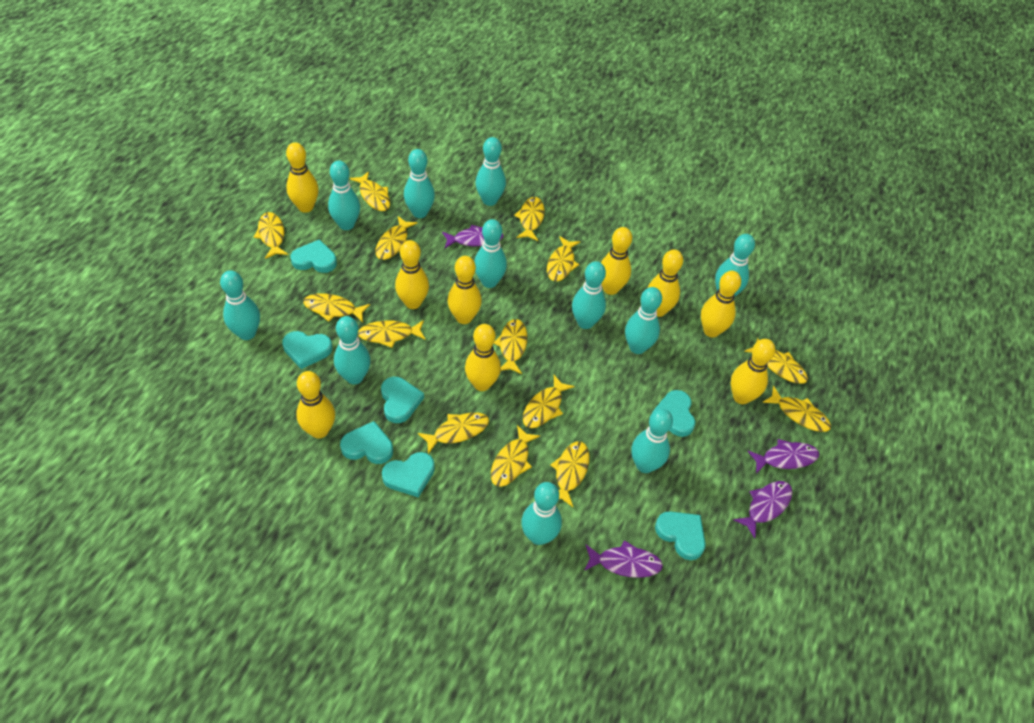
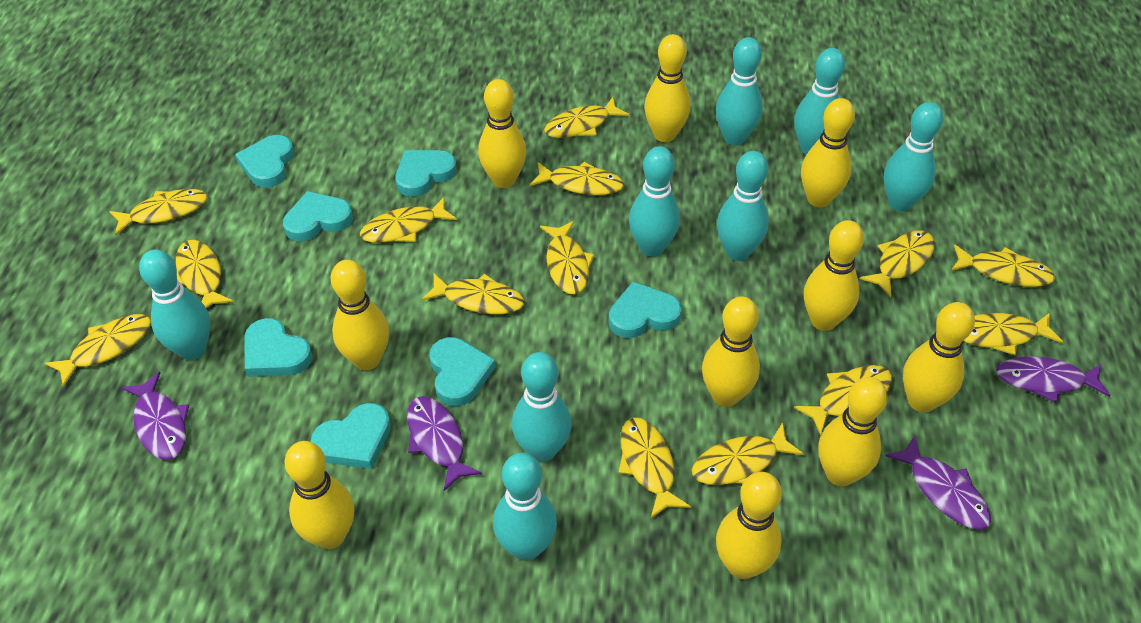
turquoise bowling pin: [220,270,260,340] [328,161,360,230] [334,316,371,384] [404,149,435,218] [474,219,507,288] [475,137,506,206] [521,482,562,545] [572,261,606,329] [625,287,662,354] [631,409,673,473] [715,234,755,297] = 11 -> [139,249,211,360] [493,453,557,561] [512,352,571,462] [629,146,680,257] [716,37,763,145] [717,151,769,261] [794,48,845,155] [884,102,943,211] = 8
yellow bowling pin: [286,142,319,213] [296,371,335,439] [395,240,429,309] [447,256,482,324] [465,324,501,391] [601,227,632,295] [648,249,683,317] [701,271,741,337] [731,339,775,404] = 9 -> [285,441,355,549] [331,260,389,370] [478,79,526,188] [644,34,691,142] [702,296,760,407] [716,472,782,579] [801,98,855,207] [804,220,864,331] [818,377,888,487] [903,302,975,413] = 10

